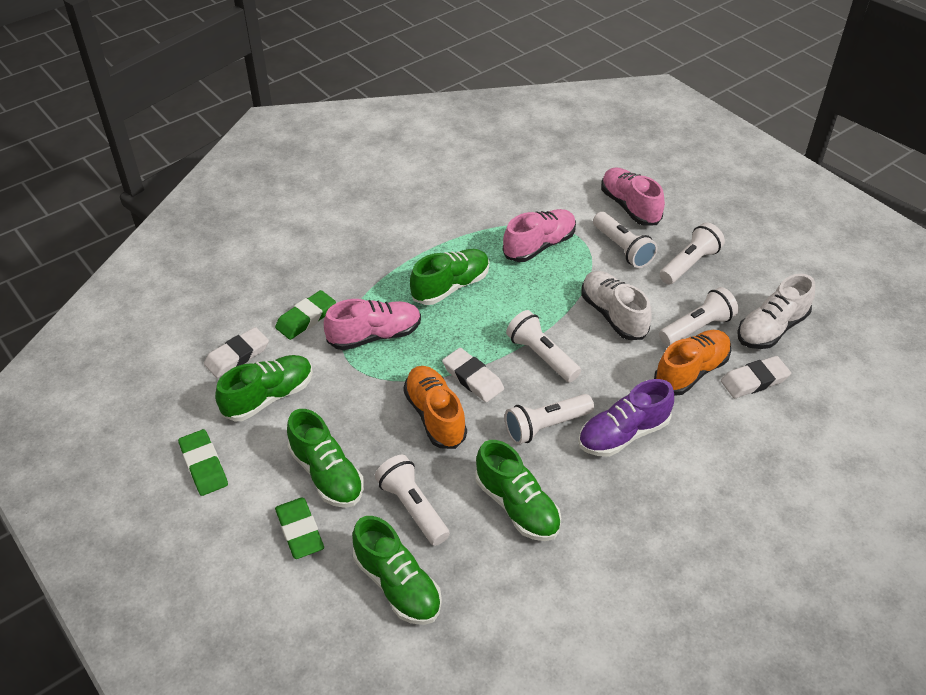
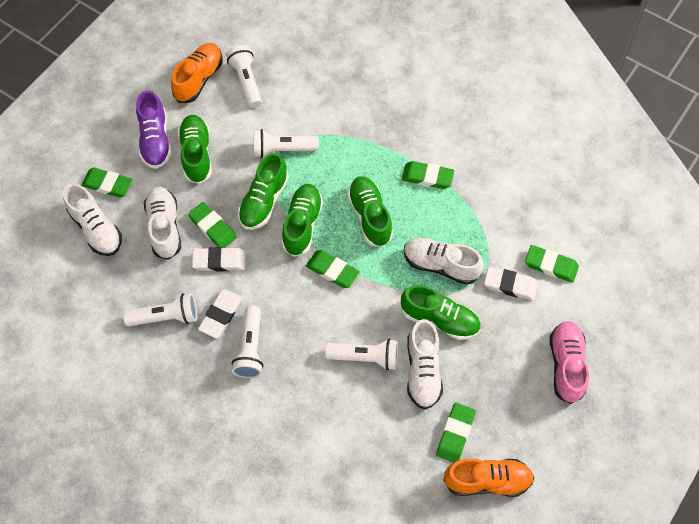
green eraser: [178,429,228,496] [275,290,336,340] [275,497,324,559] = 3 -> [81,167,133,198] [188,202,237,248] [306,250,360,288] [402,161,454,189] [436,403,476,462] [525,245,579,283] = 6
pink shoe: [324,299,421,350] [503,209,576,262] [601,167,665,226] = 3 -> [550,321,589,404] = 1
white flashlight: [375,455,450,546] [505,394,594,444] [506,310,581,382] [593,212,657,268] [659,287,738,346] [660,222,725,285] = 6 -> [123,293,197,326] [226,45,262,108] [231,306,263,378] [254,129,319,158] [325,339,398,370] = 5
white shoe: [581,271,652,340] [737,274,815,349] = 2 -> [63,184,122,256] [144,187,181,260] [404,238,484,285] [407,319,443,410] = 4

